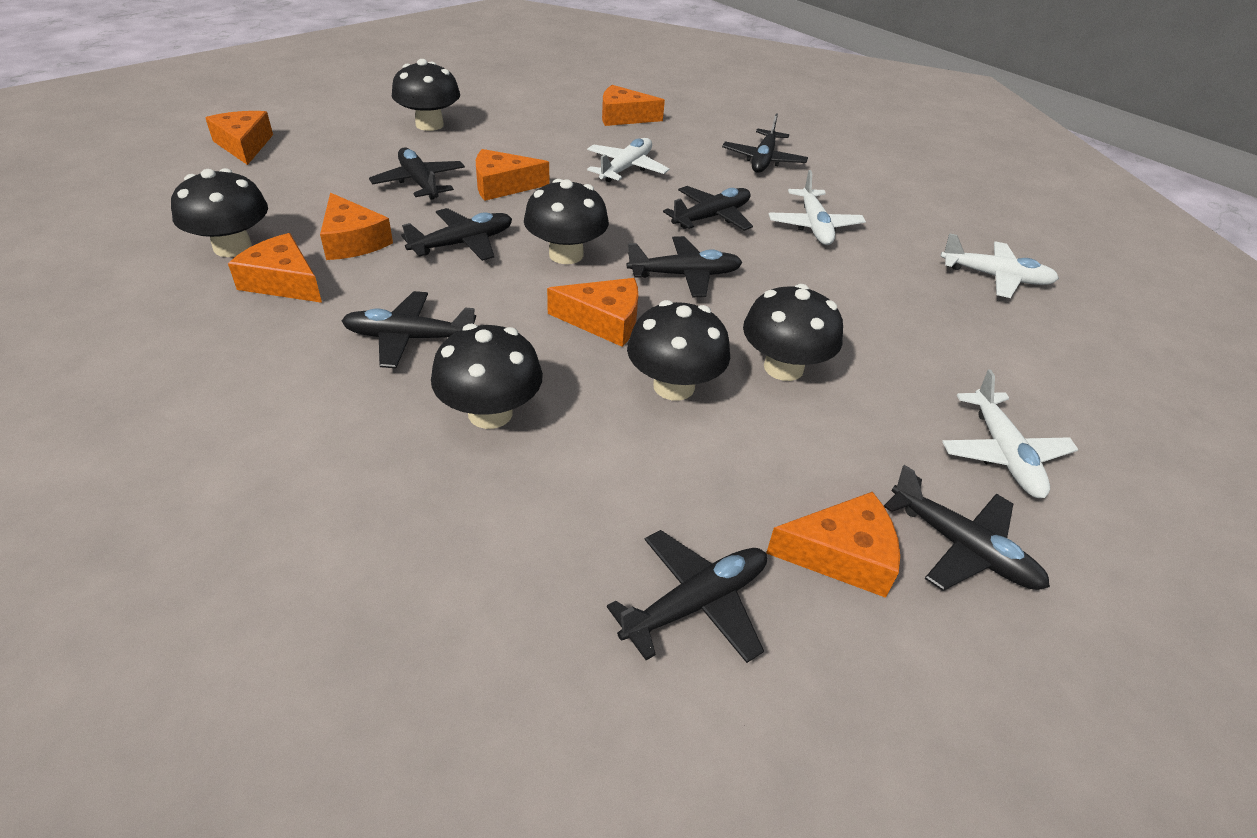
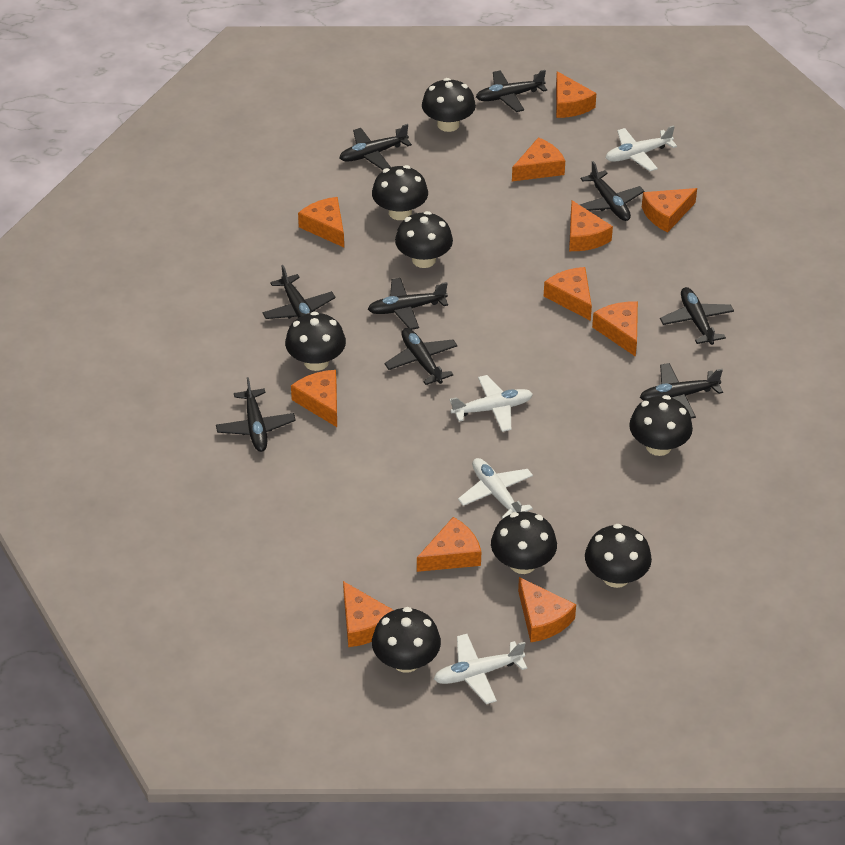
black mushroom: [171,168,268,257] [392,59,460,131] [431,324,543,429] [524,179,609,264] [627,300,730,401] [743,284,843,381] = 6 -> [285,311,346,371] [372,165,428,220] [372,607,441,673] [395,211,453,268] [422,78,476,132] [491,512,557,574] [585,524,652,588] [629,395,693,456] = 8
black plane: [341,291,476,368] [369,148,465,200] [401,208,512,261] [607,530,767,663] [627,236,743,297] [663,186,753,231] [722,114,808,173] [884,465,1050,591] = 8 -> [216,377,296,452] [262,265,335,319] [339,124,412,170] [368,278,448,330] [385,328,458,385] [476,70,547,112] [580,161,644,221] [640,363,723,419] [660,287,734,345] = 9
orange cheese: [206,111,273,165] [228,233,322,303] [320,193,393,260] [476,149,549,201] [547,278,638,347] [602,85,665,126] [766,492,900,598] = 7 -> [291,370,337,427] [298,197,344,247] [343,581,393,647] [417,517,481,572] [512,137,565,181] [518,577,576,642] [544,267,592,321] [556,71,596,118] [569,200,613,251] [592,302,638,357] [642,188,697,232] = 11

